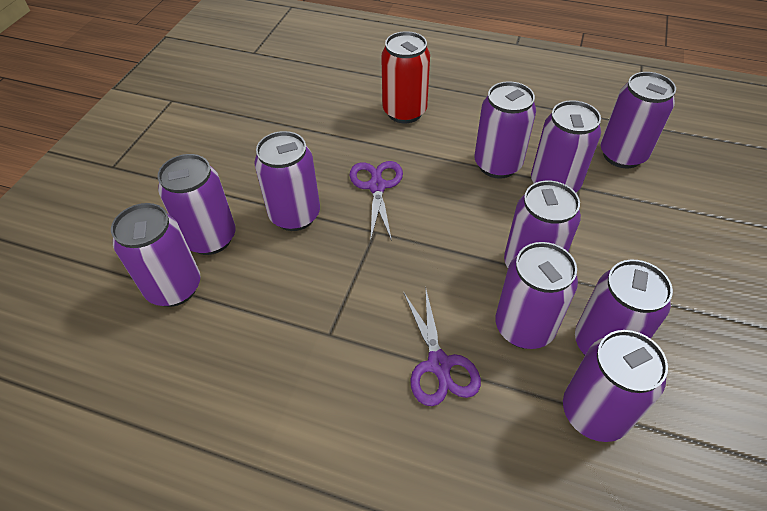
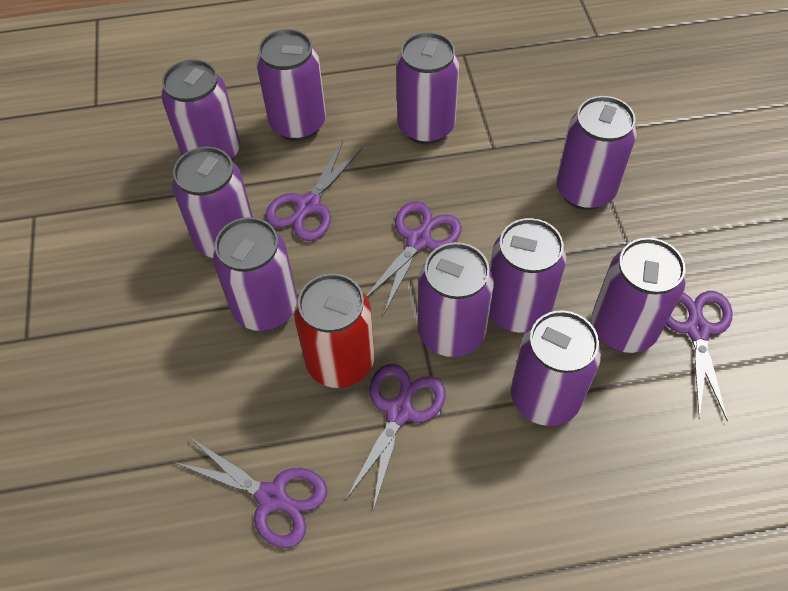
purple scissors: [350,161,403,242] [404,290,481,406] = 2 -> [173,437,327,548] [265,141,363,241] [345,364,446,511] [366,201,462,314] [666,291,733,421] = 5

